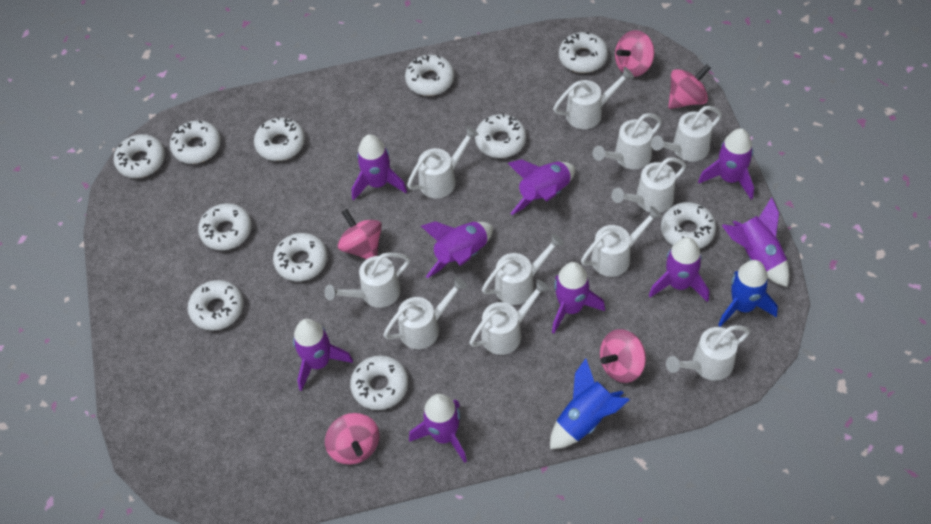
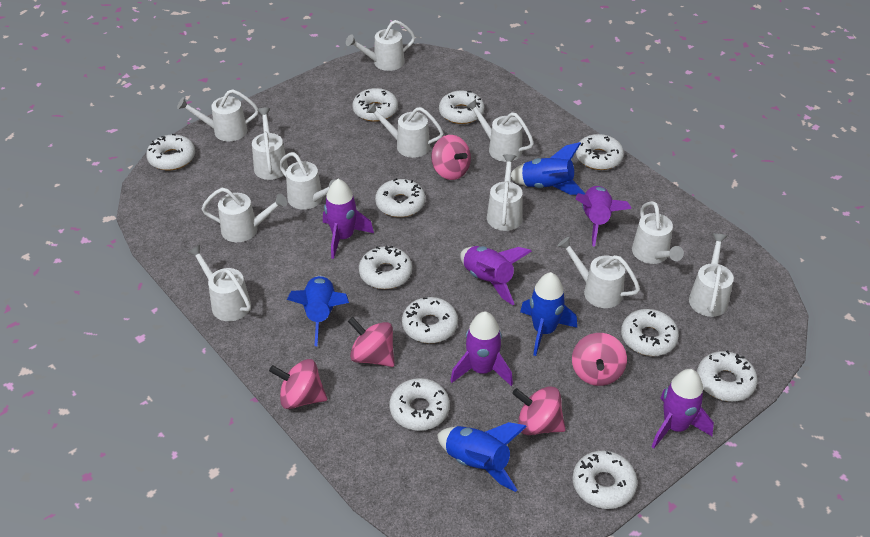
blue rocket: [550,358,630,449] [718,260,778,327] = 2 -> [287,276,349,346] [437,422,527,492] [511,142,585,195] [520,272,577,356] = 4
purple rocket: [293,319,353,391] [352,134,407,201] [409,394,467,463] [421,221,493,278] [508,159,575,215] [552,262,605,333] [649,237,709,302] [698,128,754,199] [722,197,789,287] = 9 -> [323,179,374,259] [450,311,513,386] [460,246,532,305] [576,186,631,247] [652,369,714,449] = 5
white watering can: [324,252,410,308] [383,277,467,349] [407,126,479,198] [469,279,549,355] [482,234,564,305] [553,67,634,129] [581,206,662,277] [592,113,662,169] [611,157,686,213] [651,106,722,162] [666,325,750,381] = 11 -> [177,89,259,141] [187,245,251,321] [202,188,287,242] [252,108,288,180] [279,152,335,210] [346,20,415,71] [366,102,444,158] [466,99,534,162] [487,154,523,231] [557,237,640,308] [632,201,684,264] [689,233,734,317] = 12

